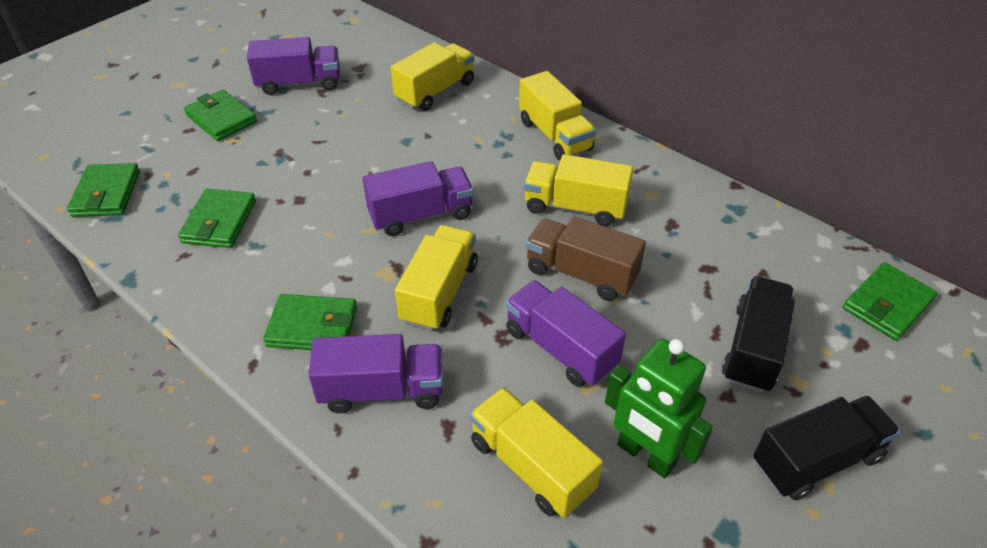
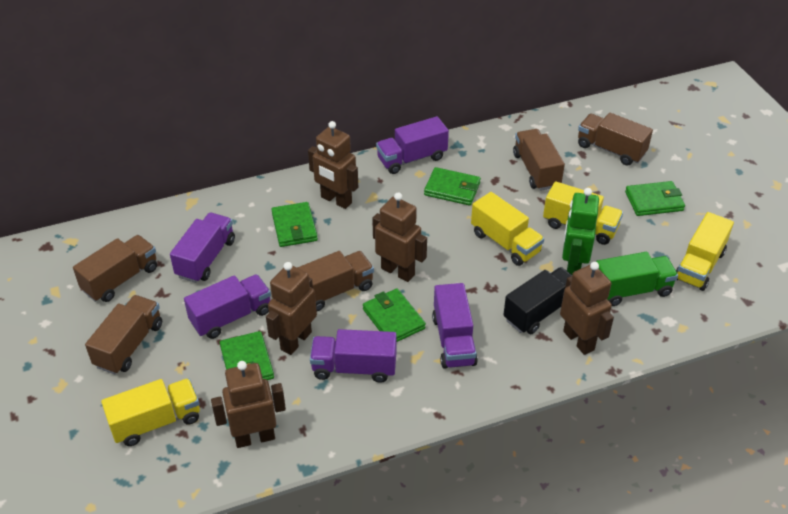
black truck: [722,276,795,393] [753,395,901,500] = 2 -> [503,267,572,334] = 1
brown robot: none = 0 -> [211,361,286,448] [266,262,317,355] [308,121,358,209] [372,193,427,282] [560,262,614,355] = 5
brown truck: [526,216,646,301] = 1 -> [73,235,157,302] [85,295,162,374] [297,251,374,311] [513,129,565,191] [578,113,653,166] = 5
green truck: none = 0 -> [596,252,678,306] = 1
purple truck: [247,37,340,95] [308,334,443,413] [363,161,474,236] [506,280,626,387] = 4 -> [170,212,235,283] [184,274,271,339] [310,329,397,383] [376,116,449,174] [432,283,478,369] = 5
yellow truck: [391,42,474,111] [395,225,478,331] [470,387,603,518] [519,71,596,160] [524,154,633,226] = 5 -> [101,378,200,446] [471,192,544,266] [543,181,623,245] [676,212,734,291] = 4

